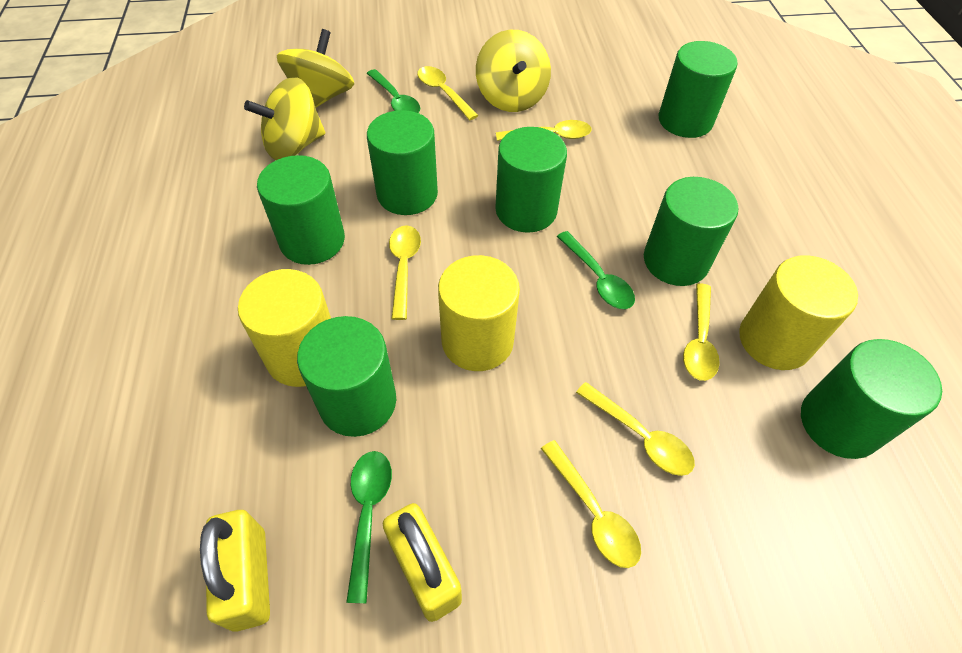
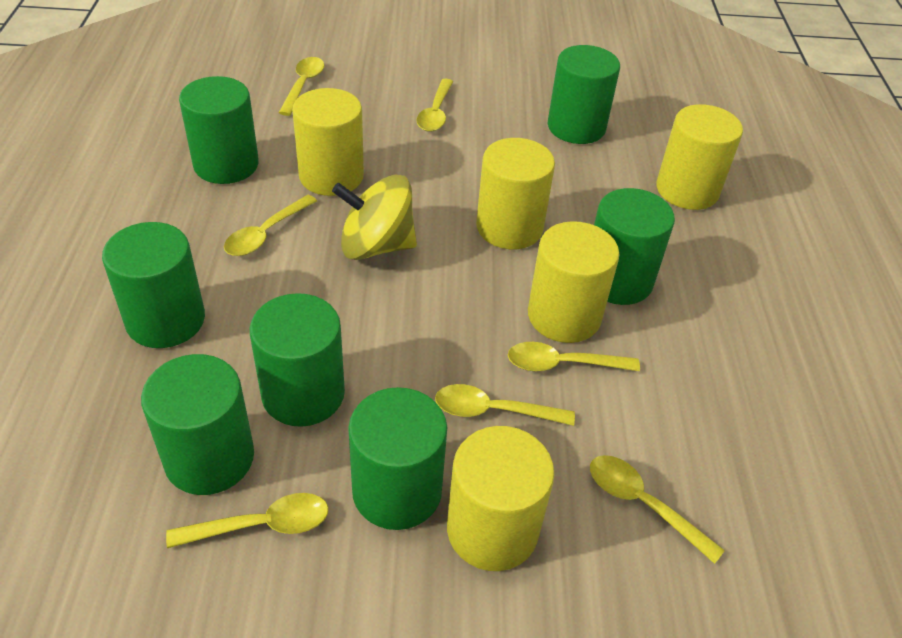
green spoon: [346,451,392,603] [367,69,420,113] [557,231,635,309] = 3 -> none = 0
yellow cylinder: [238,269,331,387] [438,255,520,371] [739,255,858,370] = 3 -> [292,88,364,196] [447,426,555,571] [476,138,555,249] [528,221,620,343] [657,104,743,210] = 5
yellow padlock: [200,510,270,632] [382,503,462,622] = 2 -> none = 0
yellow spinning top: [244,77,325,160] [277,29,354,108] [476,30,551,112] = 3 -> [332,174,417,260] = 1
yellow spoon: [389,225,421,320] [417,66,479,120] [496,120,591,141] [541,440,641,568] [576,382,695,476] [683,283,720,381] = 6 -> [166,493,329,548] [224,195,317,256] [279,57,324,116] [416,79,453,132] [435,384,575,426] [508,342,640,371] [590,455,725,564] = 7

